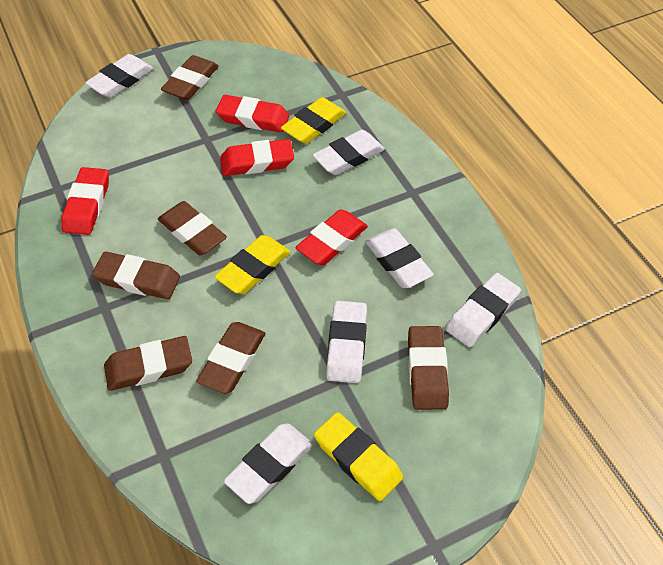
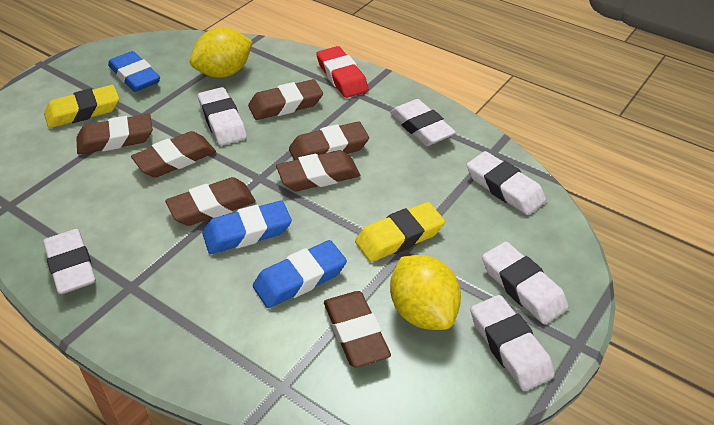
blue eraser: none = 0 -> [108,51,160,92] [202,200,292,254] [253,240,347,308] = 3
brown eraser: [92,252,180,299] [104,336,192,391] [158,201,227,255] [161,55,219,100] [196,322,266,394] [408,326,449,410] = 6 -> [76,114,153,154] [131,131,216,178] [165,177,256,226] [248,79,323,120] [276,150,360,191] [289,121,369,160] [324,291,391,368] = 7
red eraser: [62,167,109,235] [216,95,290,133] [220,139,294,176] [296,209,368,265] = 4 -> [316,46,369,98] = 1
yellow eraser: [215,235,290,294] [281,97,346,144] [314,412,403,501] = 3 -> [44,85,119,128] [355,202,445,262] = 2
yellow lemon: none = 0 -> [190,28,253,78] [390,255,461,330] = 2

